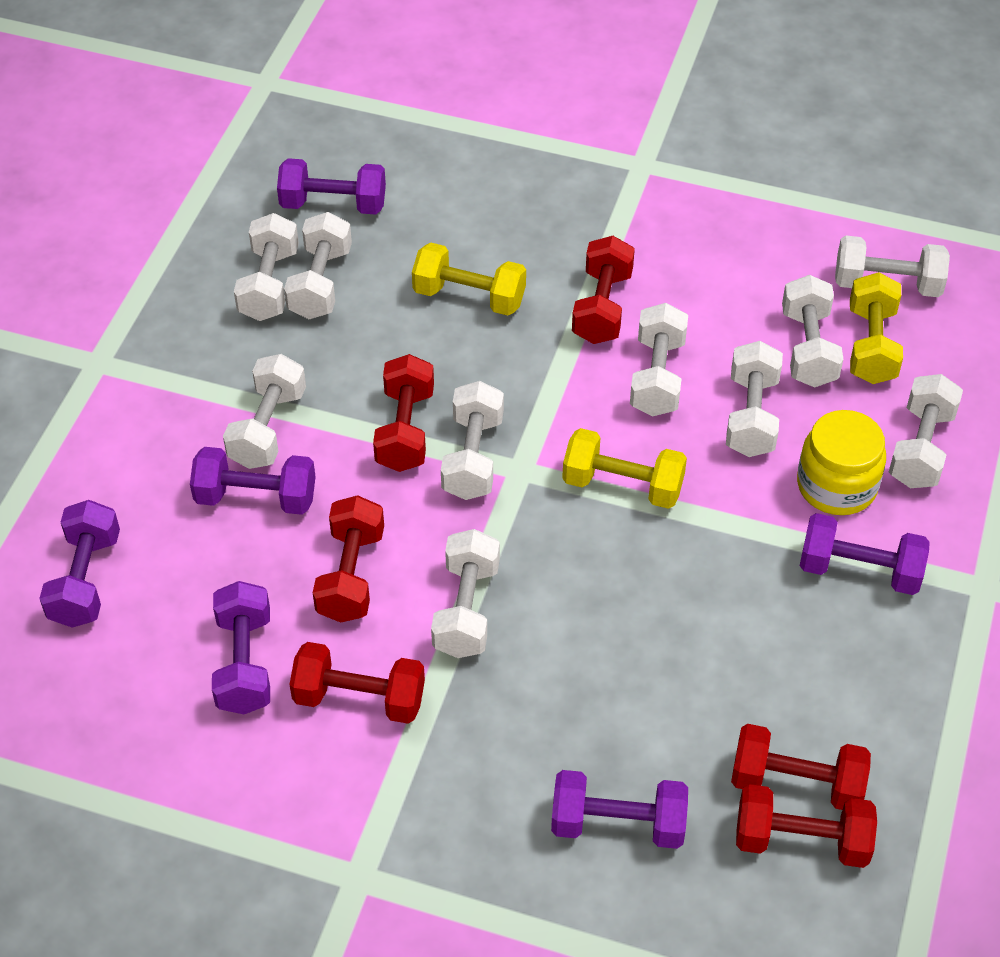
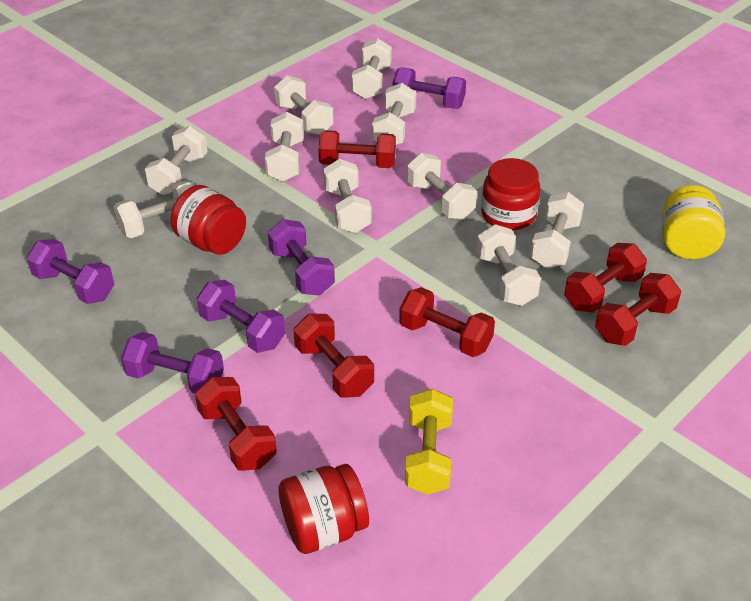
purple dumbbell: [39,500,120,628] [190,447,316,515] [212,581,270,714] [277,158,386,215] [551,770,688,849] [799,513,930,595] = 6 -> [27,239,114,304] [121,332,224,393] [197,280,285,353] [268,219,335,295] [393,67,466,109] = 5
red jar: none = 0 -> [171,185,246,255] [278,464,369,554] [481,158,540,230] = 3
yellow dumbbell: [412,243,526,315] [562,428,687,509] [850,272,903,384] = 3 -> [405,388,453,495] = 1

